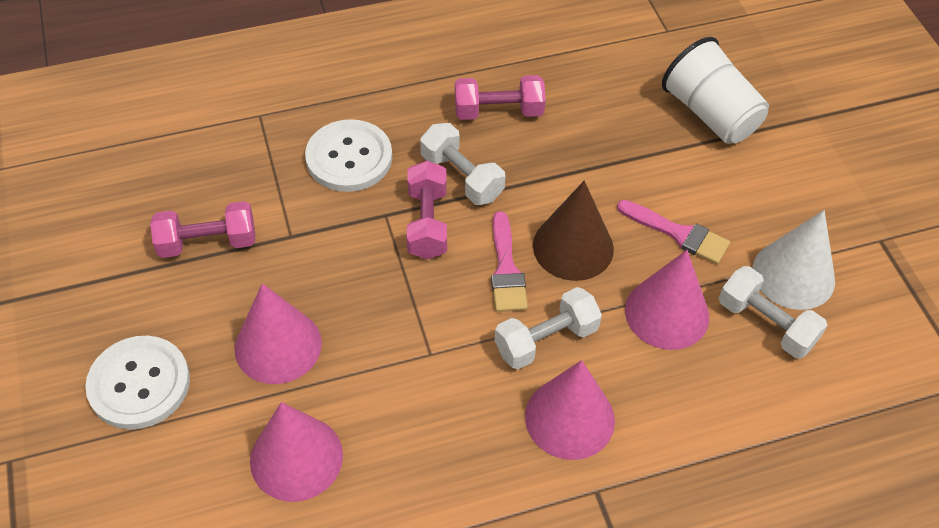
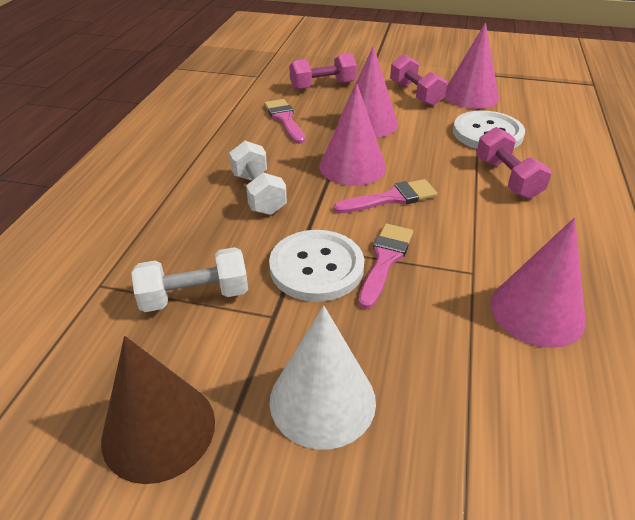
pink brush: [491,211,528,312] [617,200,730,264] = 2 -> [264,99,305,144] [333,179,438,213] [358,224,413,309] = 3
white cup: [662,37,769,144] = 1 -> none = 0
white dumbbell: [420,123,506,205] [494,287,602,369] [719,266,828,358] = 3 -> [131,247,248,312] [229,141,287,215] = 2

